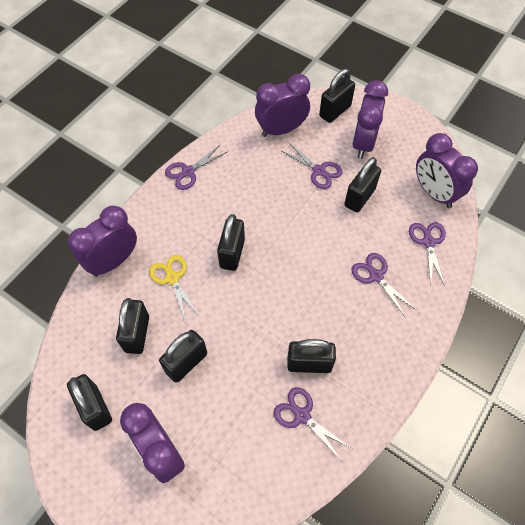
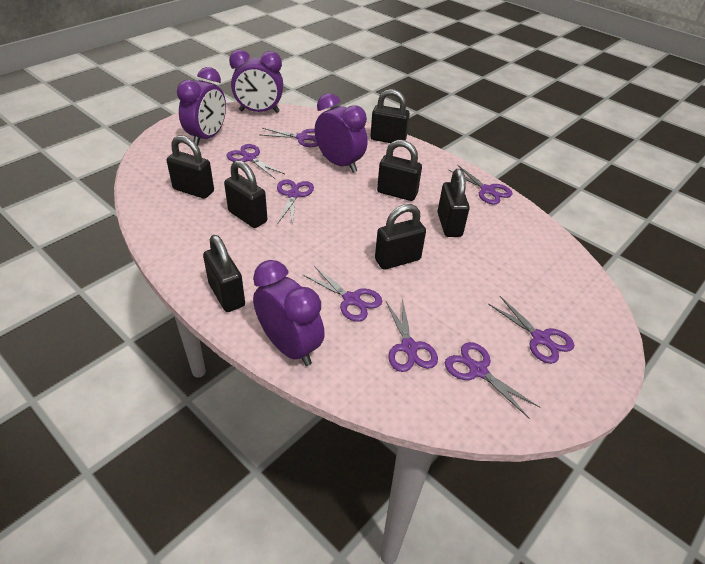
purple clock: [68,206,137,276] [120,403,185,483] [255,74,310,137] [352,80,388,159] [416,133,478,208] = 5 -> [177,67,226,146] [229,50,283,113] [253,260,325,366] [315,93,368,173] = 4
purple scissors: [165,144,227,190] [273,387,352,461] [280,142,343,189] [352,253,416,318] [409,222,446,286] = 5 -> [227,144,285,179] [259,128,318,147] [277,179,314,226] [302,266,382,322] [386,298,438,372] [445,342,540,418] [449,165,512,205] [488,296,574,364] = 8
yellow scissors: [149,255,200,321] = 1 -> none = 0

